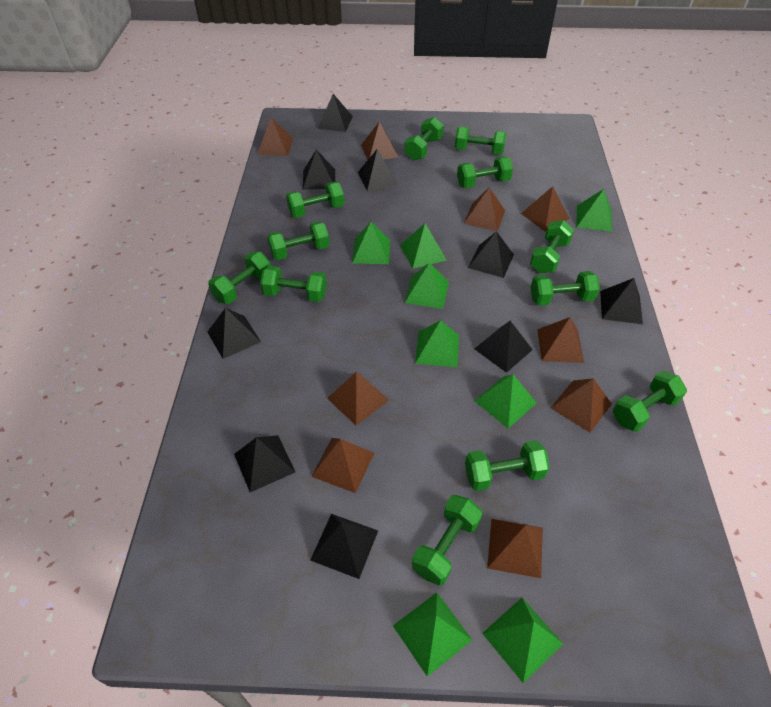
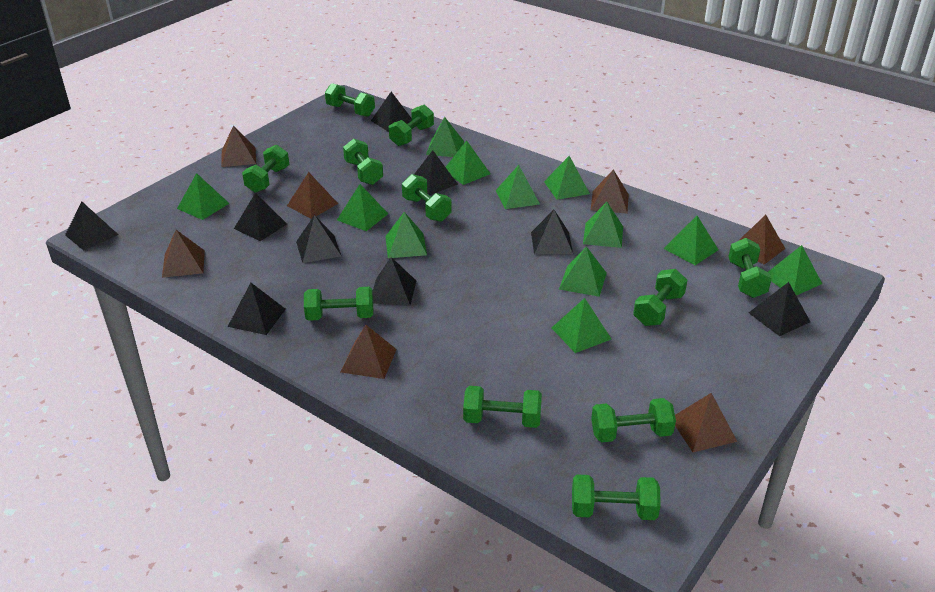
brown pyramid: [258,117,293,156] [311,438,374,493] [327,372,389,426] [361,122,398,160] [464,187,505,231] [487,519,543,578] [521,186,570,232] [537,317,584,363] [551,378,612,433] = 9 -> [162,230,205,278] [221,126,256,167] [287,172,338,219] [341,325,397,379] [591,169,629,214] [675,393,737,452] [738,215,785,265] = 7
green dumbbell: [208,252,271,304] [260,266,327,302] [267,221,330,260] [286,182,344,218] [405,117,444,160] [412,495,483,586] [455,127,506,155] [457,157,513,188] [465,440,550,491] [530,220,574,273] [530,271,600,306] [613,371,687,432] = 12 -> [242,145,289,193] [304,287,374,321] [325,83,375,117] [343,139,383,185] [389,105,434,146] [402,174,452,222] [463,386,542,428] [572,474,661,520] [591,398,676,442] [633,269,687,326] [728,238,772,298] = 11
green pyramid: [352,222,390,264] [393,593,472,677] [400,223,447,269] [405,263,449,309] [415,320,459,367] [475,374,537,429] [482,598,563,683] [577,189,612,232] = 8 -> [177,173,229,220] [337,184,388,231] [385,212,427,258] [426,117,464,157] [446,140,490,185] [495,165,540,209] [544,156,590,200] [552,298,611,353] [559,246,607,297] [583,202,623,248] [664,216,718,265] [768,245,822,295] = 12

